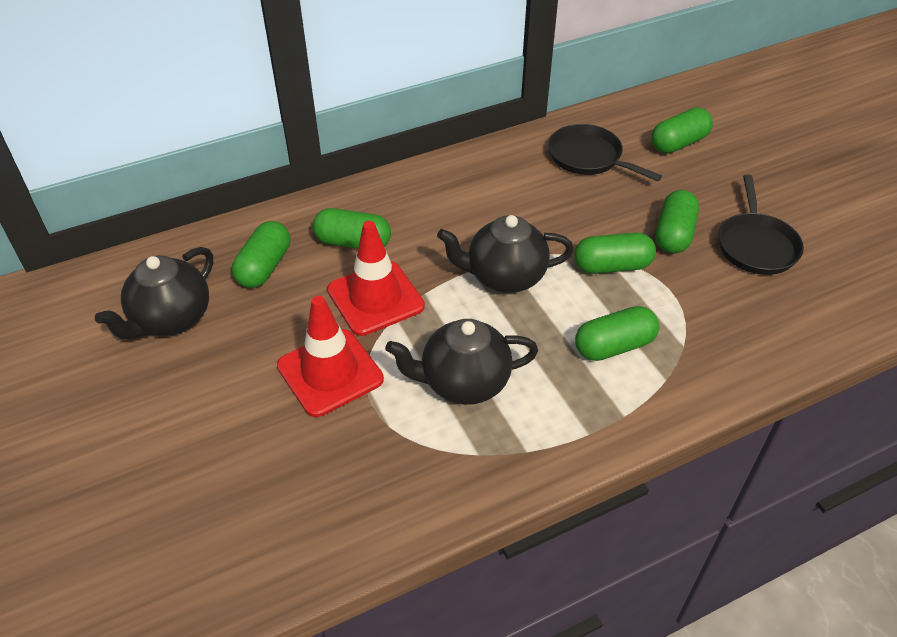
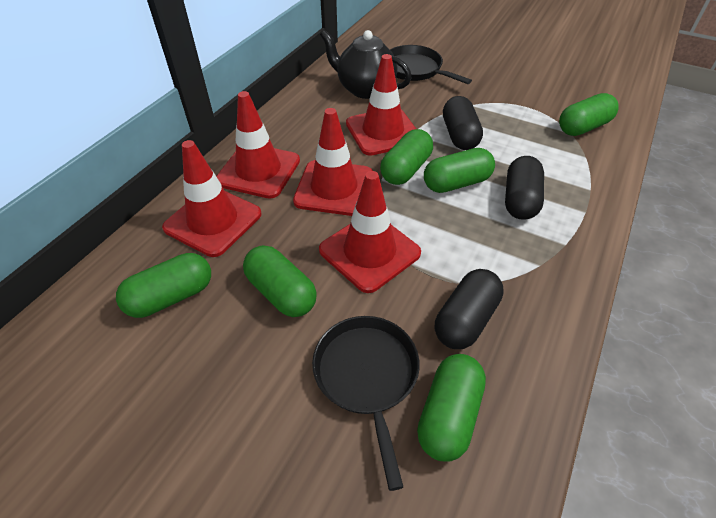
black capsule: none = 0 -> [435,269,504,349] [443,96,483,150] [505,156,544,220] = 3
black teapot: [95,247,213,340] [385,319,538,405] [437,215,574,293] = 3 -> [320,30,412,99] = 1
red traffic cone: [277,296,384,417] [327,221,425,336] = 2 -> [162,140,261,257] [216,91,300,199] [293,108,373,216] [319,171,421,293] [346,54,416,156] = 5

